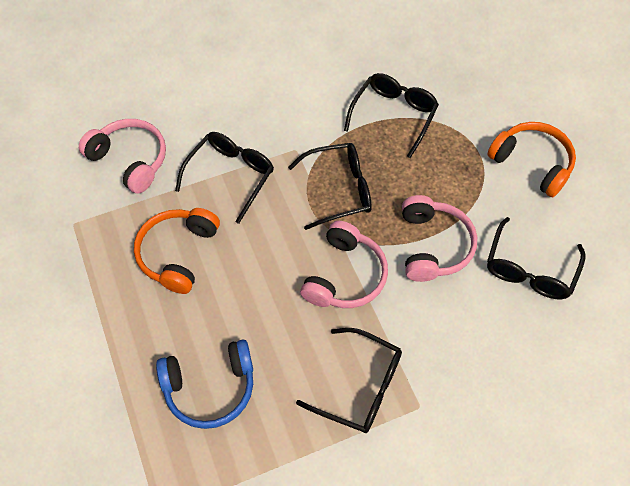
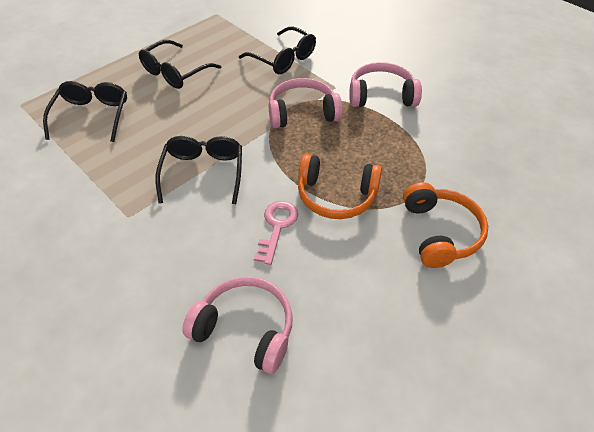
black glasses: [175,132,274,224] [288,143,372,230] [296,328,402,433] [344,73,439,158] [487,217,586,299] = 5 -> [43,81,127,142] [139,40,222,89] [155,136,242,204] [239,26,316,74] = 4
blue headphones: [156,339,253,429] = 1 -> none = 0
pink key: none = 0 -> [254,201,298,265] = 1

